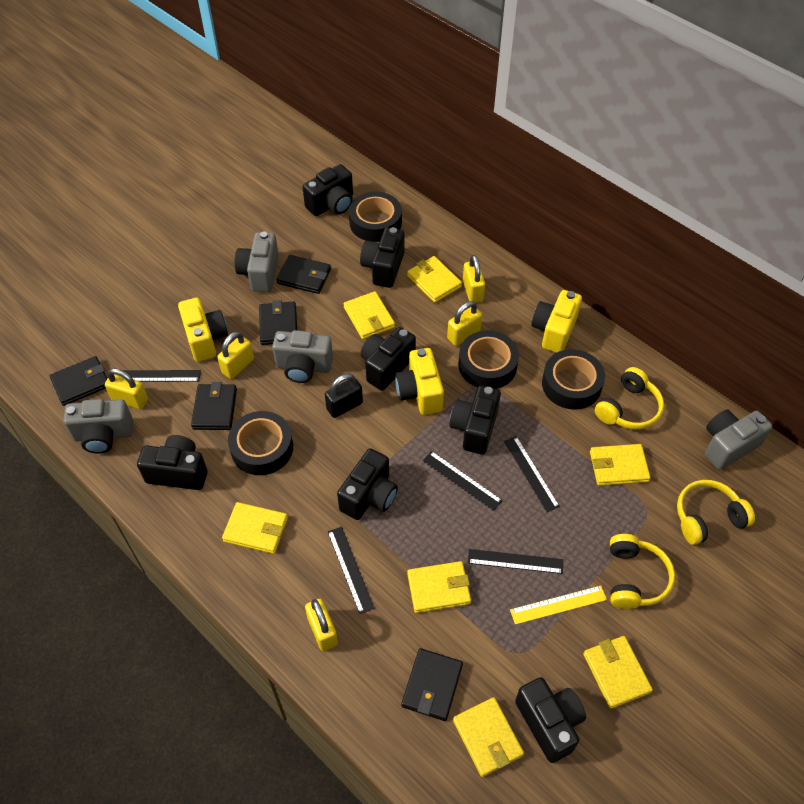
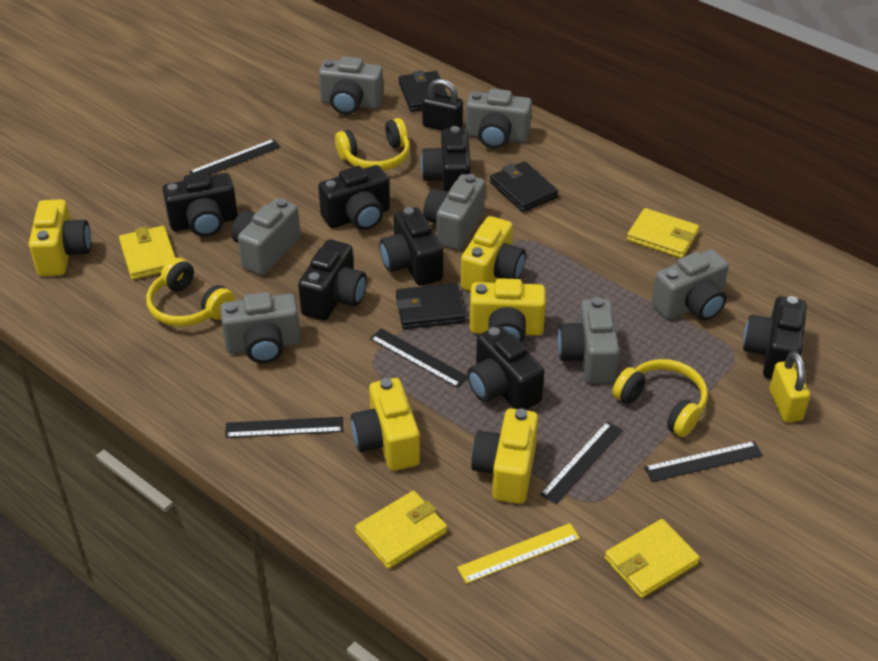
black tape: [228,411,293,475] [349,192,402,242] [458,330,519,389] [542,349,605,409] = 4 -> none = 0
black wallet: [50,356,107,406] [191,382,237,430] [259,300,297,345] [276,255,331,294] [401,648,463,721] = 5 -> [396,283,466,329] [398,70,448,112] [490,161,558,212] = 3
grey camera: [63,399,133,454] [235,231,279,292] [272,330,333,383] [705,410,772,470] = 4 -> [220,292,301,363] [232,198,301,275] [319,56,384,115] [423,174,485,250] [466,89,532,149] [557,297,620,384] [652,249,729,320] = 7
yellow camera: [178,298,228,362] [395,348,444,415] [531,290,582,353] = 3 -> [29,199,91,276] [351,378,420,471] [461,216,526,292] [470,278,546,343] [471,408,538,504] = 5
yellow padlock: [105,368,148,409] [217,331,254,379] [305,599,338,651] [447,301,482,346] [463,255,485,303] = 5 -> [769,351,810,422] = 1
yellow wallet: [222,502,288,554] [343,291,395,340] [407,256,462,303] [407,561,471,613] [453,697,524,777] [583,636,653,709] [590,444,651,486] = 7 -> [119,226,176,280] [355,491,447,569] [605,519,700,598] [627,208,699,258] = 4

